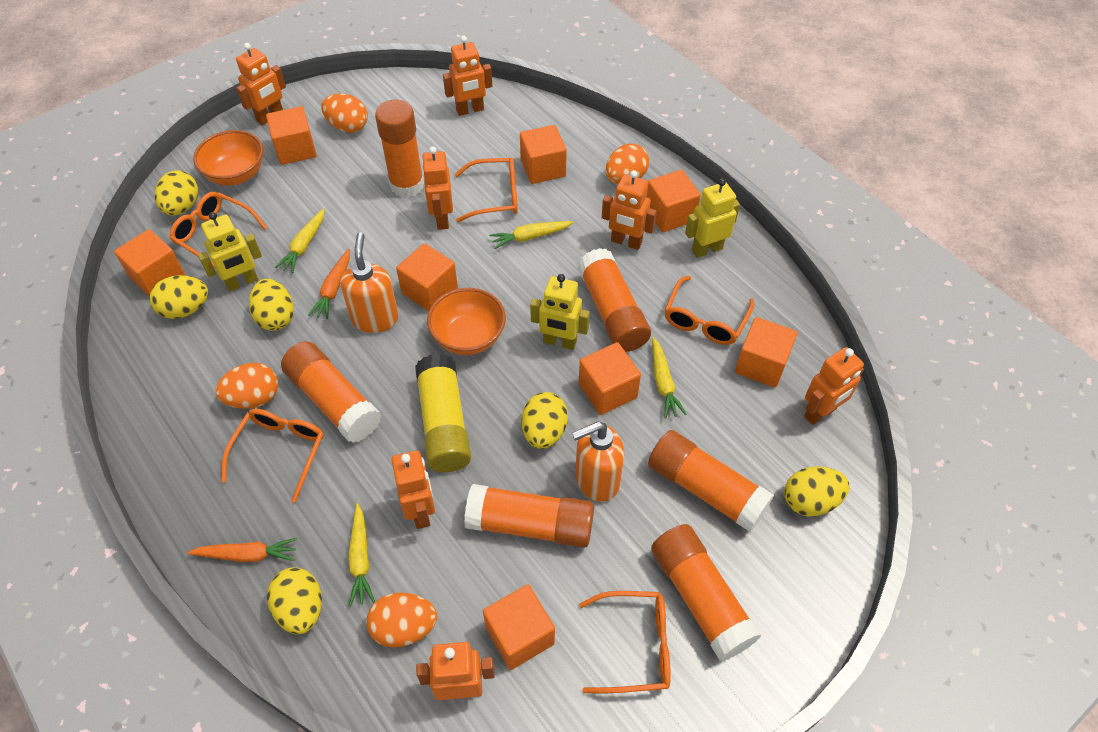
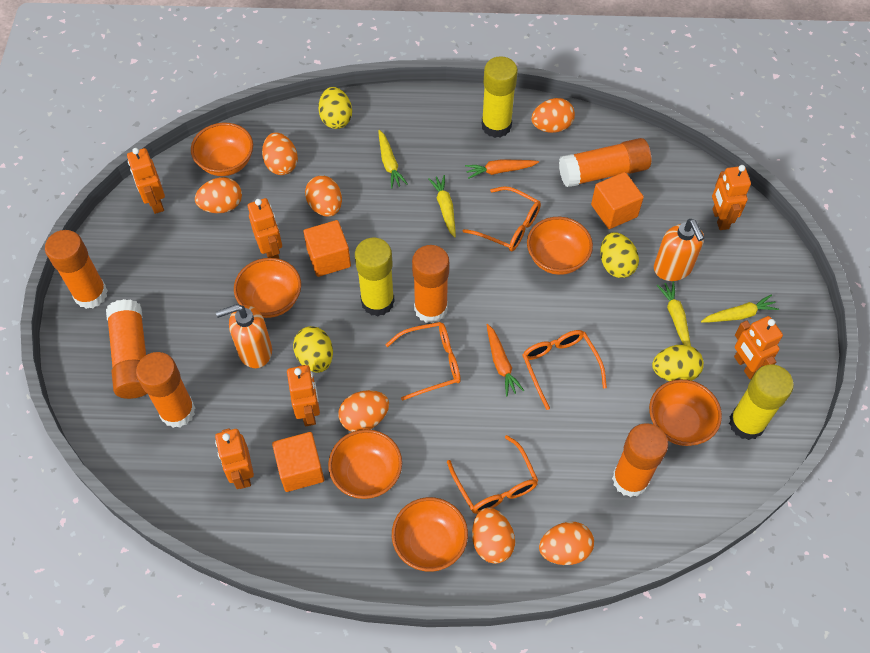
orange bowl: [193,130,263,186] [427,288,506,355] = 2 -> [191,123,253,176] [234,258,301,318] [328,429,402,499] [392,497,468,572] [527,217,593,275] [649,379,722,446] = 6
orange cube: [114,229,185,297] [266,106,317,165] [396,243,458,311] [483,584,555,670] [520,125,567,184] [579,342,641,415] [646,170,701,232] [735,317,797,387] = 8 -> [272,432,324,492] [303,220,351,277] [591,172,644,229] = 3
orange egg: [215,363,278,409] [321,94,368,133] [366,593,437,647] [606,143,649,184] = 4 -> [195,177,242,213] [262,132,298,175] [305,176,342,217] [338,390,389,432] [472,507,515,564] [531,98,575,133] [539,522,594,565] = 7
orange glasses: [169,192,267,268] [222,409,324,503] [454,158,518,222] [579,591,671,693] [664,276,754,345] = 5 -> [385,322,461,401] [447,435,538,514] [463,186,541,251] [523,330,607,410] = 4
orange robot: [236,43,286,126] [392,450,435,529] [416,642,495,700] [422,146,453,230] [443,36,492,116] [602,170,657,250] [804,347,864,425] = 7 -> [127,148,165,214] [215,428,254,489] [248,198,282,259] [287,365,320,426] [712,165,751,230] [734,316,783,379] = 6
yellow egg: [150,275,208,319] [155,170,198,216] [249,279,294,331] [267,567,322,634] [522,392,568,449] [784,466,850,517] = 6 -> [293,326,333,373] [318,87,352,129] [601,232,639,278] [652,345,704,381] = 4
yellow glue stick: [415,354,471,473] = 1 -> [355,238,395,316] [482,56,518,138] [729,364,794,440] = 3
yellow robot: [198,212,262,292] [530,274,590,350] [685,178,740,258] = 3 -> none = 0

